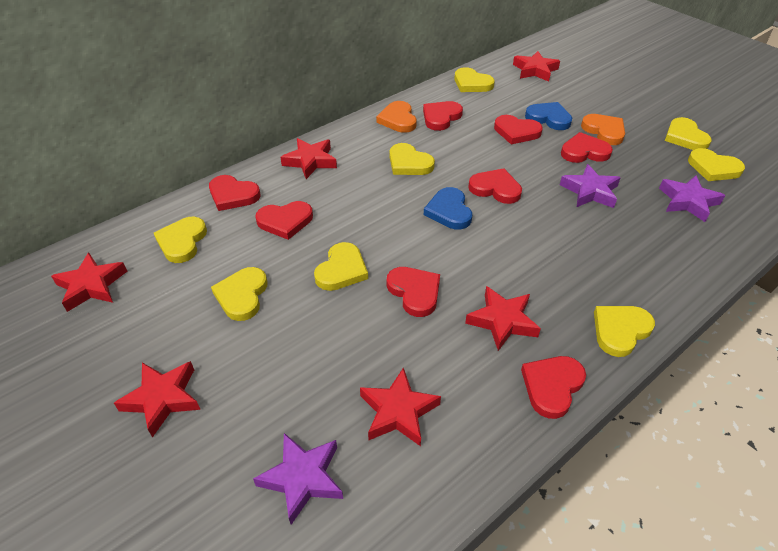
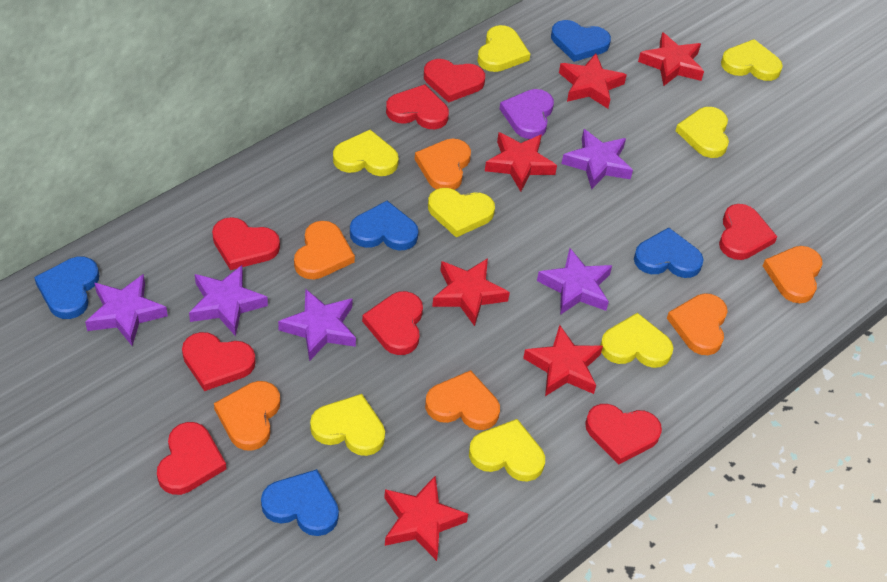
blue heart: [424,187,472,230] [525,102,572,130] = 2 -> [34,257,99,319] [261,469,339,536] [350,201,419,251] [551,20,611,62] [634,227,704,278] = 5
orange heart: [376,101,417,133] [581,114,625,145] = 2 -> [214,381,280,451] [294,221,355,280] [415,139,471,190] [425,370,500,430] [667,293,728,355] [763,246,823,303] = 6
purple heart: none = 0 -> [500,89,554,139] = 1
purple star: [253,433,343,525] [560,164,621,208] [659,176,725,222] = 3 -> [85,274,168,346] [189,265,268,336] [278,288,356,361] [537,248,612,315] [561,129,633,190] = 5

